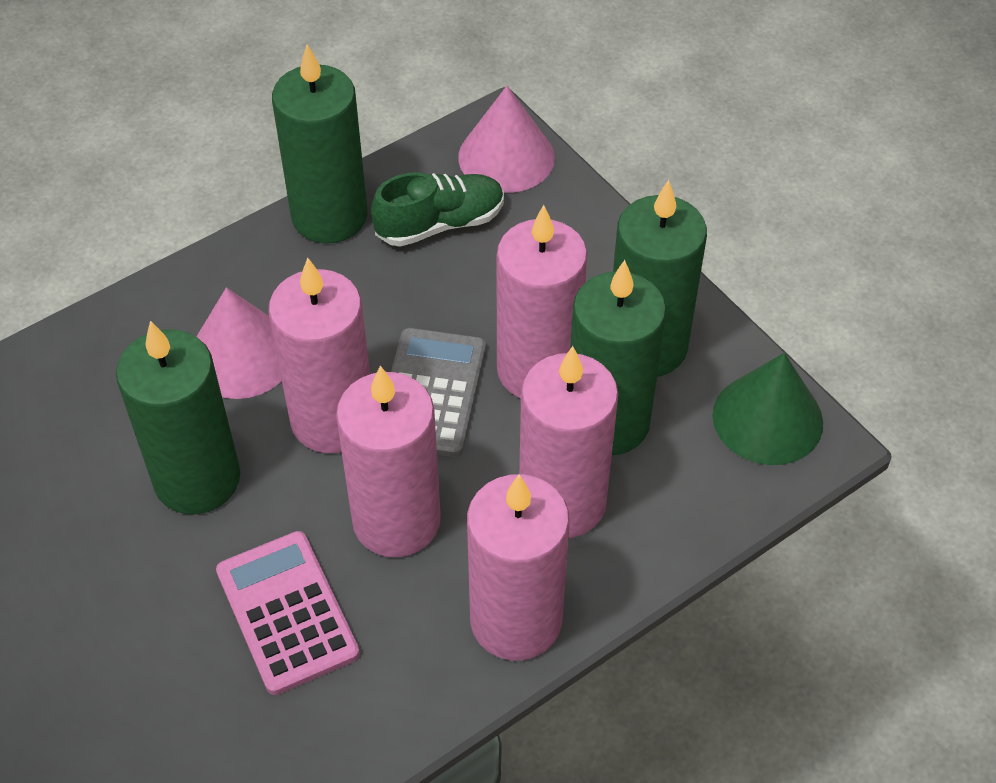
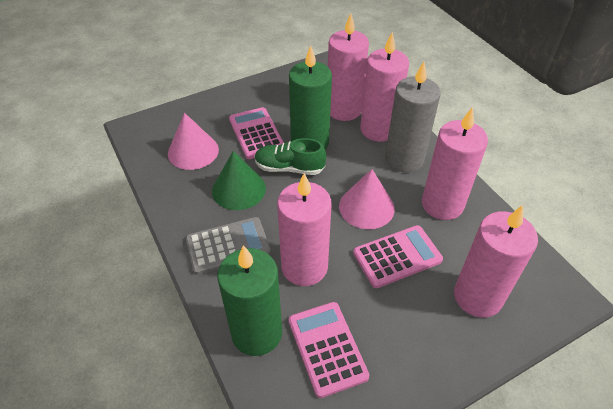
green candle: [116,321,240,514] [272,44,368,243] [570,260,666,455] [613,180,707,377] = 4 -> [217,245,282,356] [289,45,332,150] = 2
grey candle: none = 0 -> [385,62,441,172] = 1
pink calculator: [216,531,360,695] = 1 -> [229,107,284,159] [289,302,369,398] [353,225,443,288] = 3

